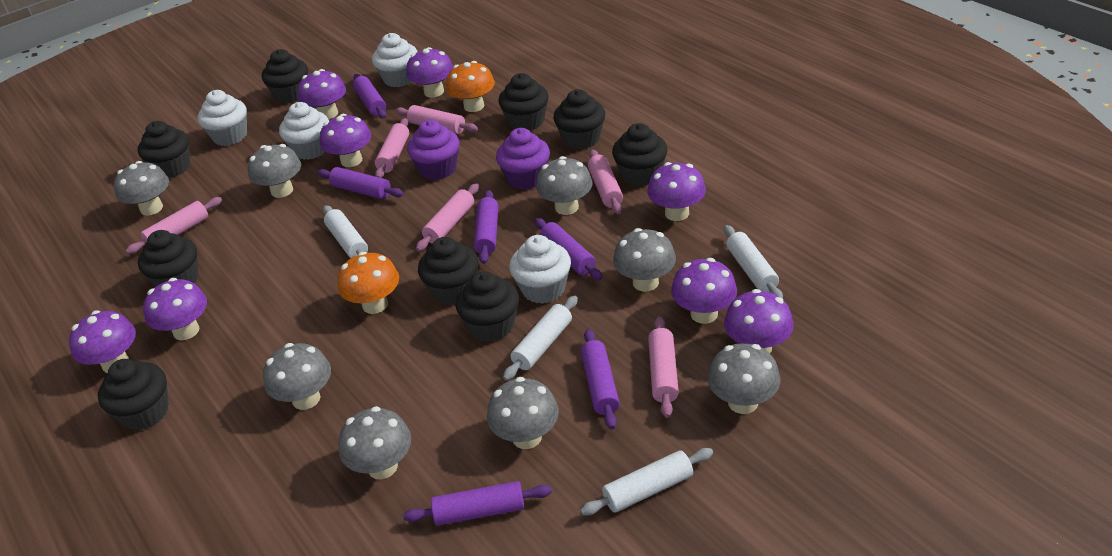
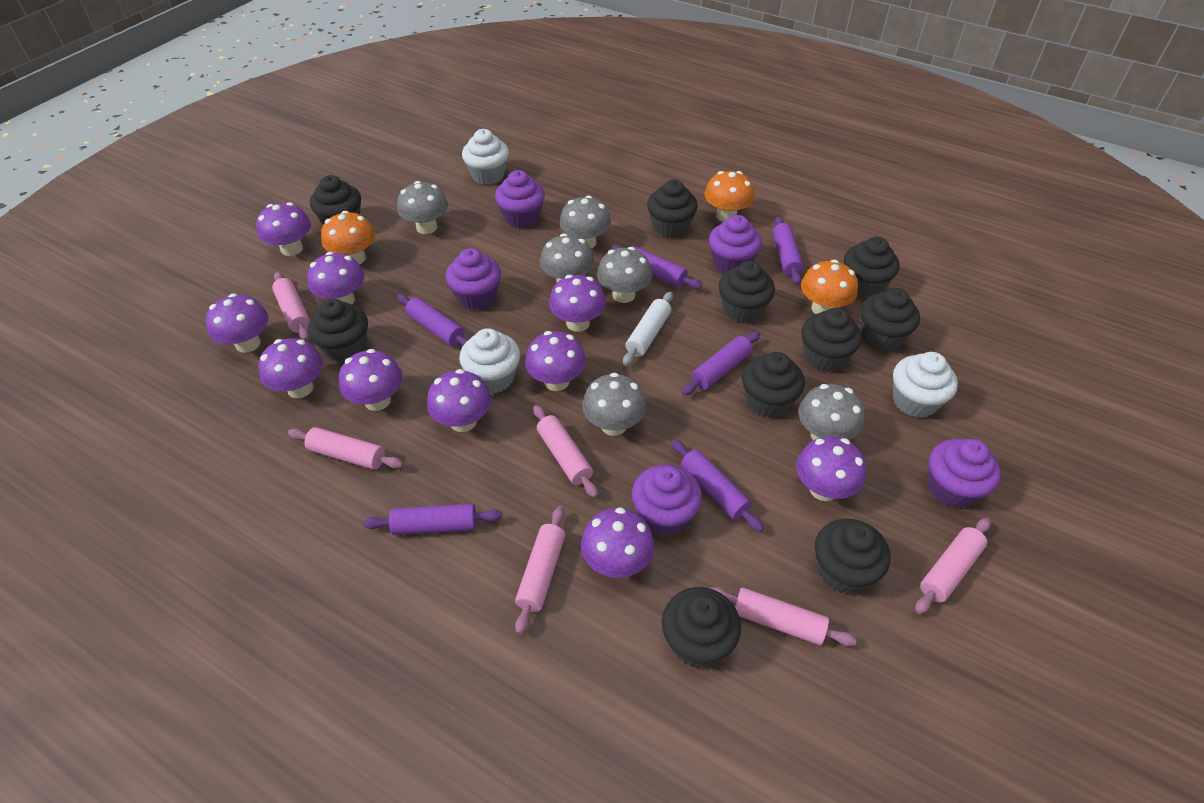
black cupcake: [98,359,169,430] [138,121,190,178] [138,230,198,286] [262,49,308,103] [418,237,479,305] [456,271,519,342] [498,73,549,130] [553,89,605,149] [612,123,667,186] = 9 -> [308,299,368,363] [310,175,361,225] [647,179,698,238] [662,587,741,668] [719,261,775,323] [742,352,805,418] [801,308,862,372] [815,518,890,594] [844,237,899,298] [860,288,920,351] = 10
grey mushroom: [114,161,169,215] [248,144,301,198] [263,343,331,410] [338,406,411,479] [487,377,559,449] [536,156,592,215] [613,228,676,292] [707,343,780,414] = 8 -> [397,181,448,234] [540,233,594,282] [560,195,611,249] [582,372,646,436] [597,247,652,303] [798,384,865,440] = 6
orange mushroom: [338,252,399,314] [446,61,495,112] = 2 -> [321,211,375,264] [705,171,754,222] [801,260,858,314] = 3
purple cupcake: [407,120,459,180] [496,128,550,190] = 2 -> [446,248,501,310] [495,170,545,228] [632,465,702,536] [709,215,762,273] [928,439,1001,508] = 5
purple mushroom: [69,310,136,373] [143,278,207,340] [298,69,346,119] [320,114,371,167] [406,47,453,98] [647,162,706,221] [671,258,737,324] [724,289,794,354] = 8 -> [206,293,268,353] [256,202,311,256] [258,338,323,398] [307,252,364,304] [339,349,402,411] [427,369,491,432] [525,331,586,391] [549,275,606,332] [581,507,654,578] [796,436,866,501] = 10
white cupcake: [197,90,247,146] [279,102,329,160] [372,33,418,87] [509,235,571,304] = 4 -> [459,328,520,394] [462,129,509,185] [893,352,958,418] = 3
white rolling pin: [323,205,368,258] [503,296,578,381] [580,448,713,516] [724,225,783,299] = 4 -> [623,292,673,366] = 1

